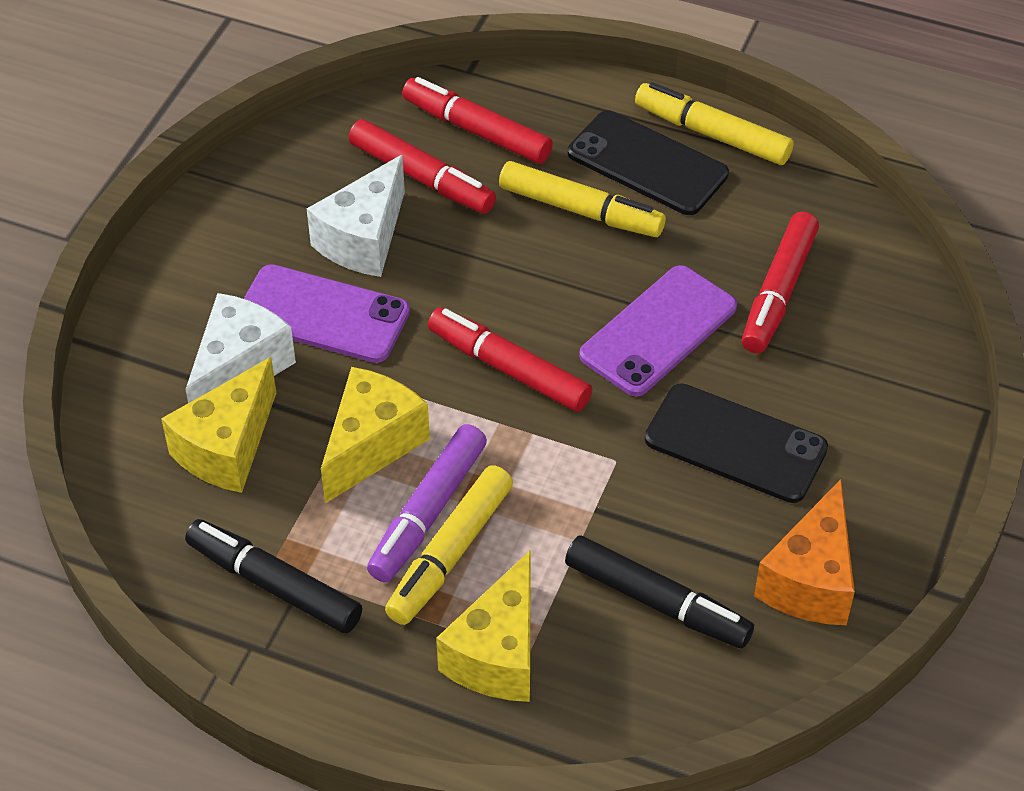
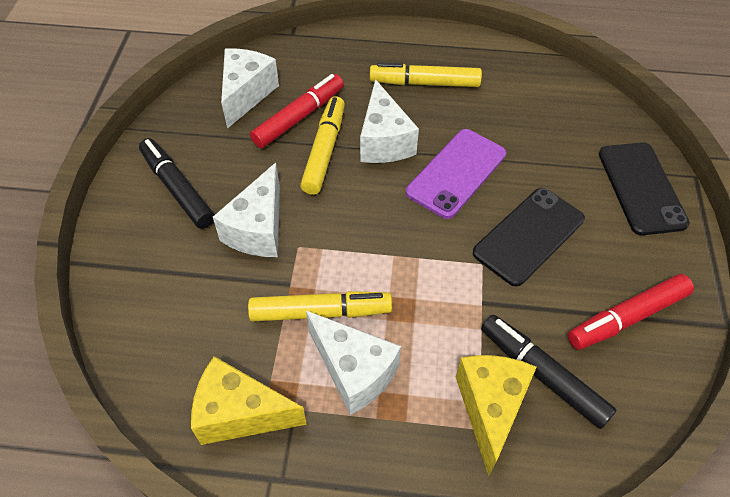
orange cheese: [754,479,855,625] = 1 -> none = 0
purple marker: [367,424,487,583] = 1 -> none = 0
purple phone: [244,264,410,363] [579,265,737,396] = 2 -> [406,129,506,219] = 1
red marker: [348,119,496,214] [402,77,553,164] [428,307,592,412] [742,212,819,353] = 4 -> [250,74,344,148] [568,274,694,350] = 2
white cheese: [185,293,296,403] [307,155,405,277] = 2 -> [213,163,280,257] [221,48,279,129] [306,311,401,415] [360,79,419,163] = 4
yellow cheese: [161,357,276,493] [321,367,430,503] [436,550,531,702] = 3 -> [191,356,307,445] [456,355,537,476] = 2

